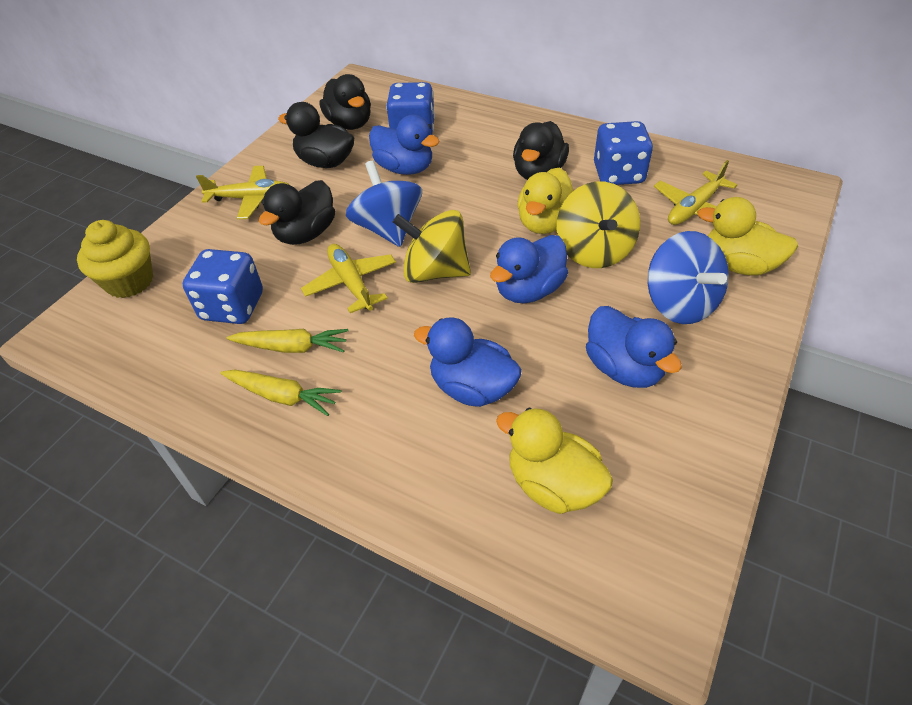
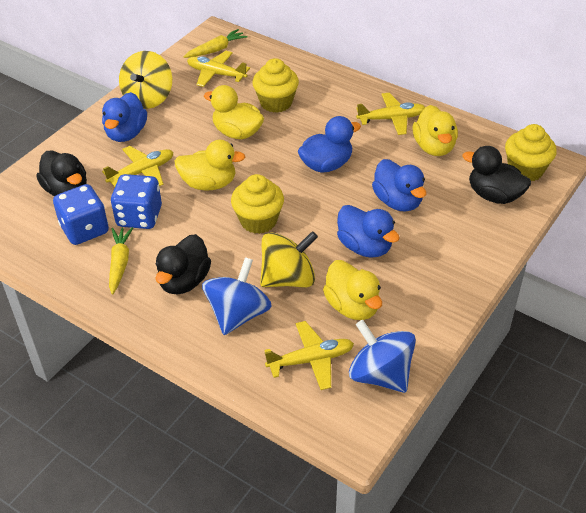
black duck: [259,180,335,245] [278,102,354,168] [319,74,371,130] [513,121,569,180] = 4 -> [36,150,87,196] [155,234,211,294] [462,146,531,204] = 3
blue dice: [183,249,263,324] [386,82,435,135] [594,121,653,185] = 3 -> [53,184,109,245] [111,174,162,229] = 2
yellow cupcake: [77,220,153,298] = 1 -> [231,174,284,234] [252,58,299,113] [505,124,557,181] = 3
yellow duck: [496,408,613,514] [517,167,573,234] [697,197,798,276] = 3 -> [175,140,245,191] [204,85,264,139] [323,260,382,320] [413,105,458,156] = 4
yellow plane: [196,166,290,219] [301,244,396,313] [654,160,737,225] = 3 -> [102,146,173,187] [187,51,250,87] [264,321,354,390] [356,93,425,135] = 4

